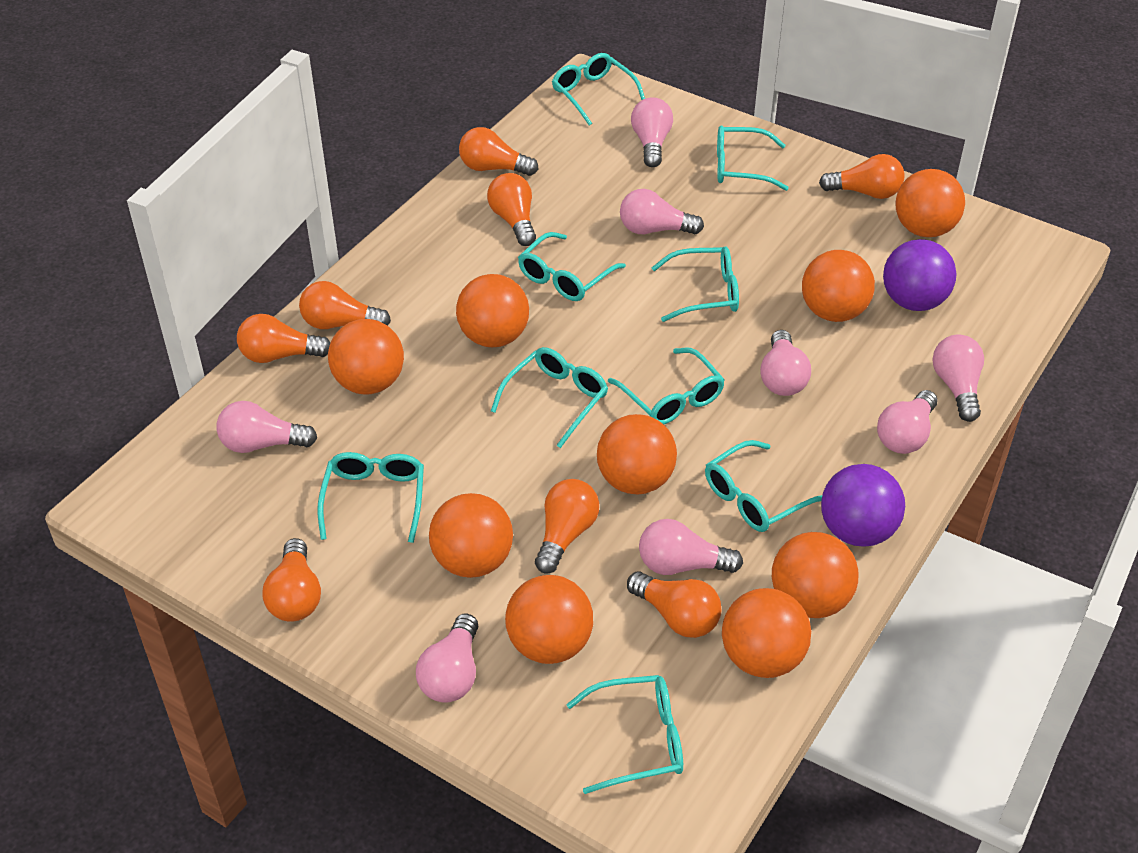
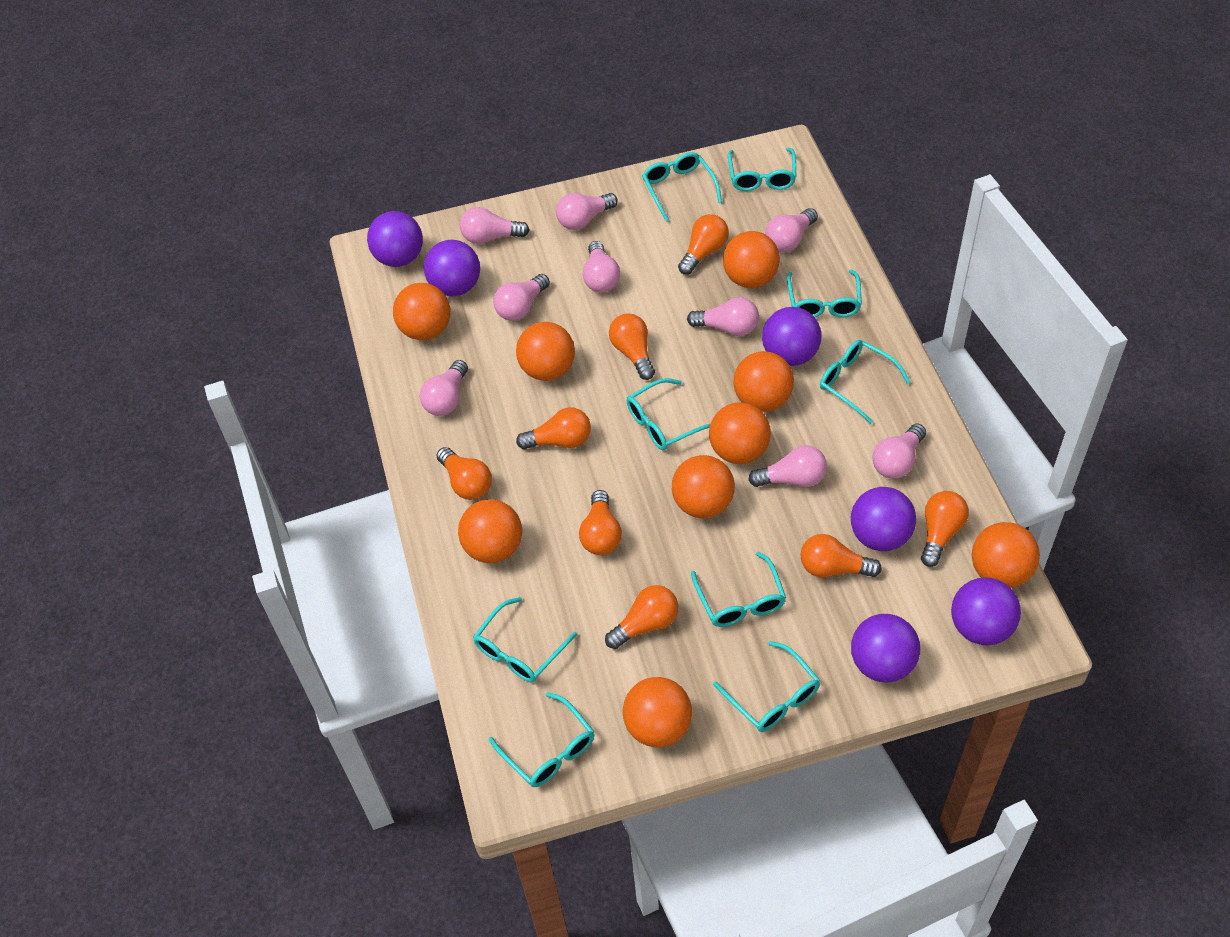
pink light bulb: [216,401,317,453] [416,614,478,703] [620,189,704,234] [631,97,673,167] [639,519,743,575] [760,330,811,396] [877,390,937,454] [932,334,984,422] = 8 -> [420,360,468,416] [460,207,529,244] [493,274,550,321] [556,193,618,230] [583,241,620,292] [687,297,759,336] [748,445,827,487] [765,208,818,252] [872,424,926,479] = 9
purple ball: [821,464,905,546] [883,239,957,311] = 2 -> [367,211,423,267] [424,240,480,296] [762,307,822,366] [851,487,916,551] [851,614,920,682] [951,577,1021,645] = 6

